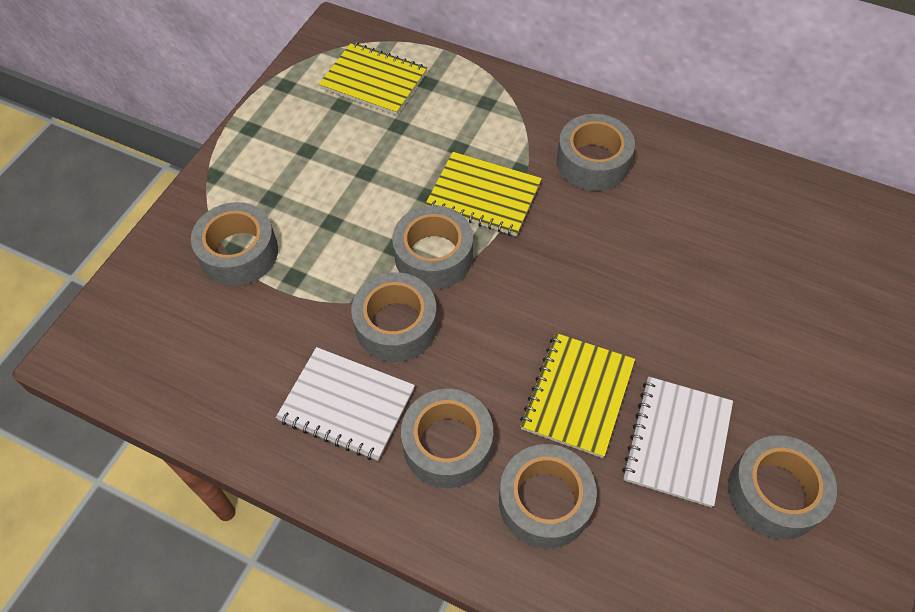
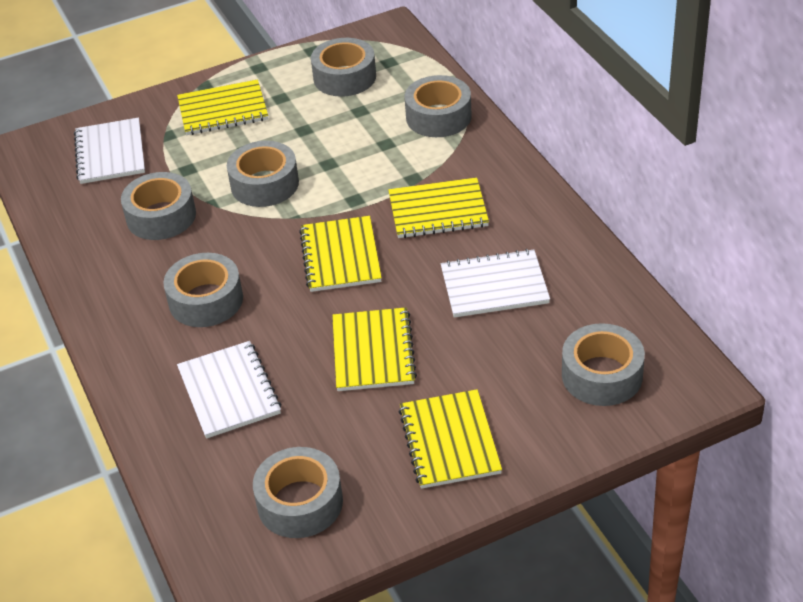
white notebook: [276,347,415,461] [622,377,733,507] = 2 -> [74,118,145,184] [177,341,281,439] [441,249,550,318] = 3
yellow notebook: [319,42,427,116] [425,152,542,236] [520,333,635,458] = 3 -> [177,80,268,135] [299,216,382,292] [332,307,417,391] [388,177,489,238] [399,389,502,489] = 5

